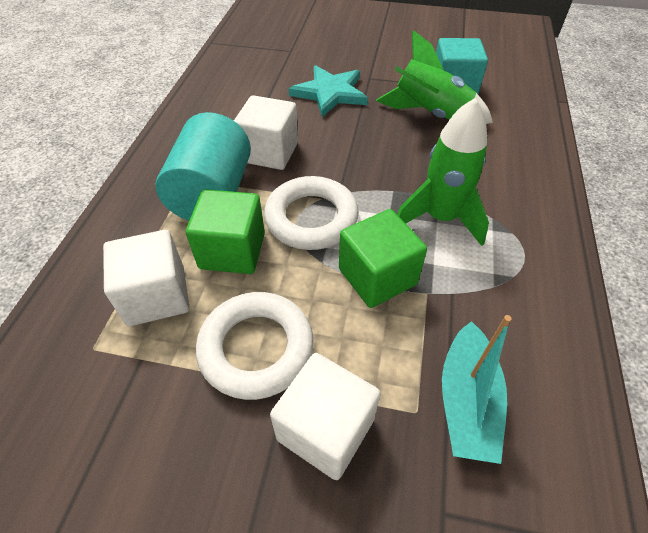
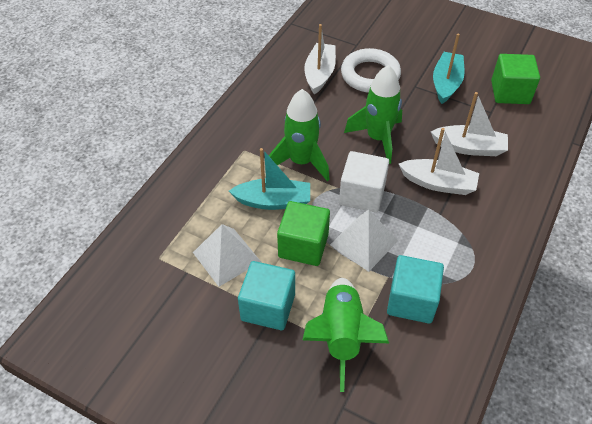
green rocket: [376,30,493,124] [397,98,489,246] = 2 -> [269,89,330,181] [303,278,389,392] [344,65,402,164] = 3
turquoise boat: [442,315,512,464] = 1 -> [229,148,310,210] [433,33,465,104] = 2
turquoise cube: [436,38,488,94] = 1 -> [238,261,295,330] [387,255,444,324] = 2
turquoise cylinder: [156,112,251,221] = 1 -> none = 0
turquoise star: [289,65,368,117] = 1 -> none = 0
white boat: none = 0 -> [304,24,336,95] [399,128,479,195] [431,92,508,156] = 3
white cube: [103,230,189,326] [234,95,298,170] [270,353,381,480] = 3 -> [339,151,389,212] = 1
white pyramid: none = 0 -> [193,224,261,287] [330,210,398,272] = 2
white ring: [196,292,313,400] [264,176,359,250] = 2 -> [341,48,401,93] = 1

